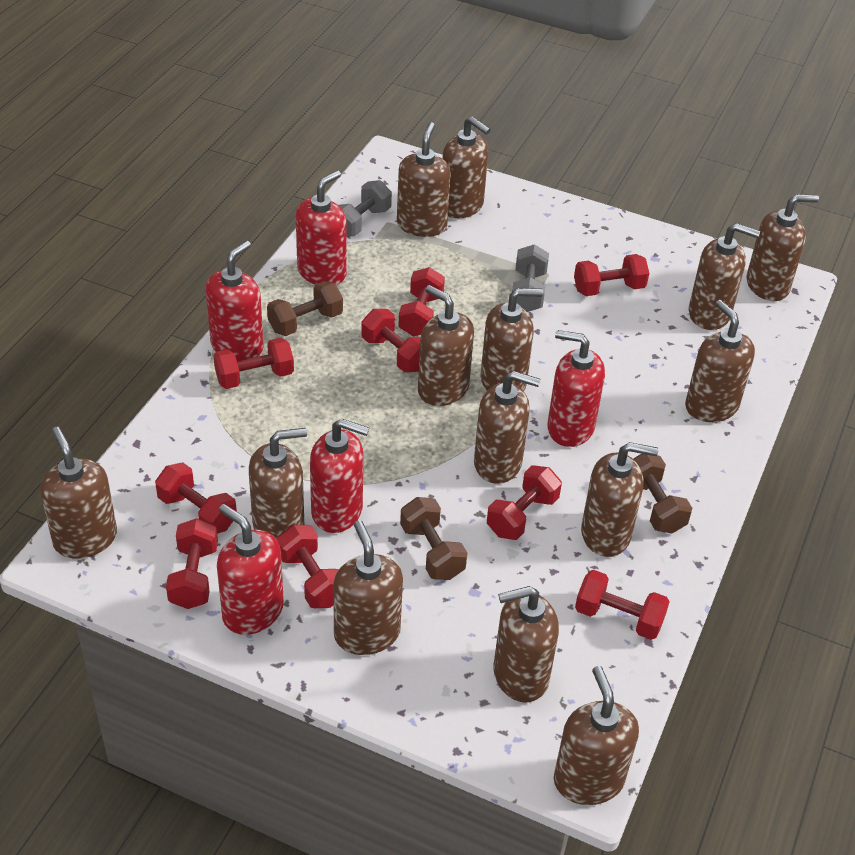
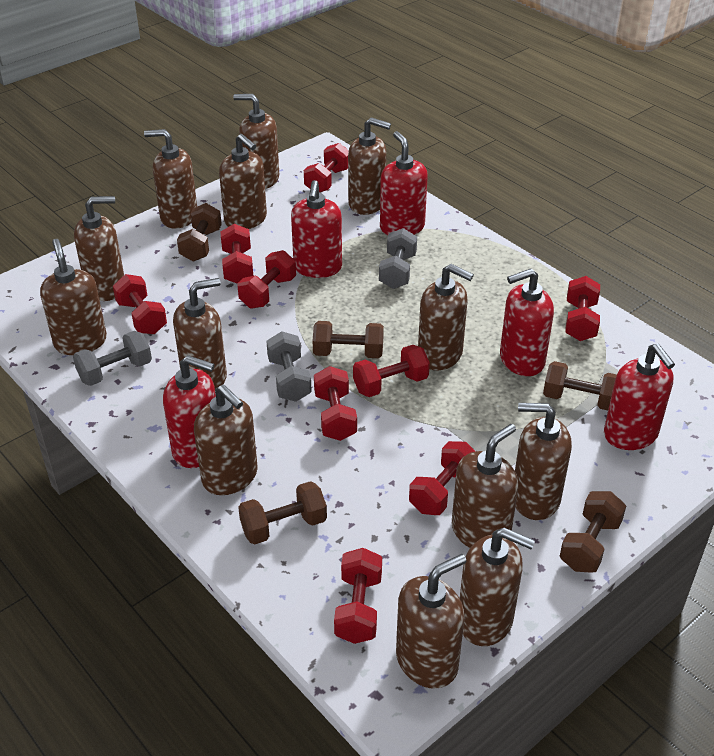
brown dumbbell: [267,281,343,336] [400,497,467,580] [633,454,692,534] = 3 -> [177,203,222,262] [238,481,327,545] [313,321,384,358] [543,361,617,410] [560,491,626,573] = 5
brown soap dispenser: [40,427,117,558] [249,428,307,539] [333,520,403,655] [397,122,451,237] [418,285,474,406] [442,116,491,218] [474,371,540,484] [481,288,543,391] [494,586,559,703] [554,666,639,805] [581,442,658,557] [685,300,755,422] [689,223,760,330] [746,194,819,301] = 14 -> [40,239,107,355] [74,196,124,301] [144,129,197,228] [173,278,227,389] [194,385,258,495] [219,134,267,229] [233,94,279,189] [348,117,391,215] [396,554,466,689] [418,264,474,370] [452,424,518,548] [460,528,535,646] [515,403,572,520] = 13
grey dumbbell: [339,180,392,237] [512,244,549,312] = 2 -> [73,331,152,386] [266,331,312,402] [379,228,417,289] = 3

